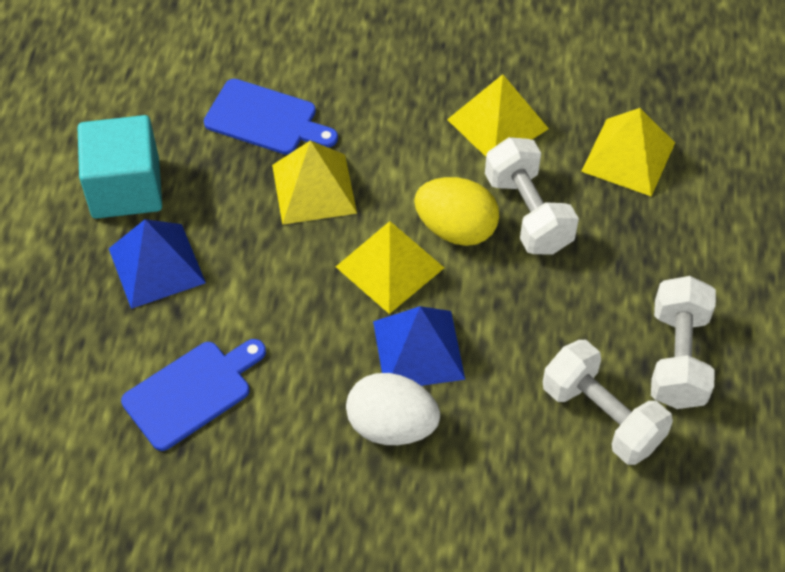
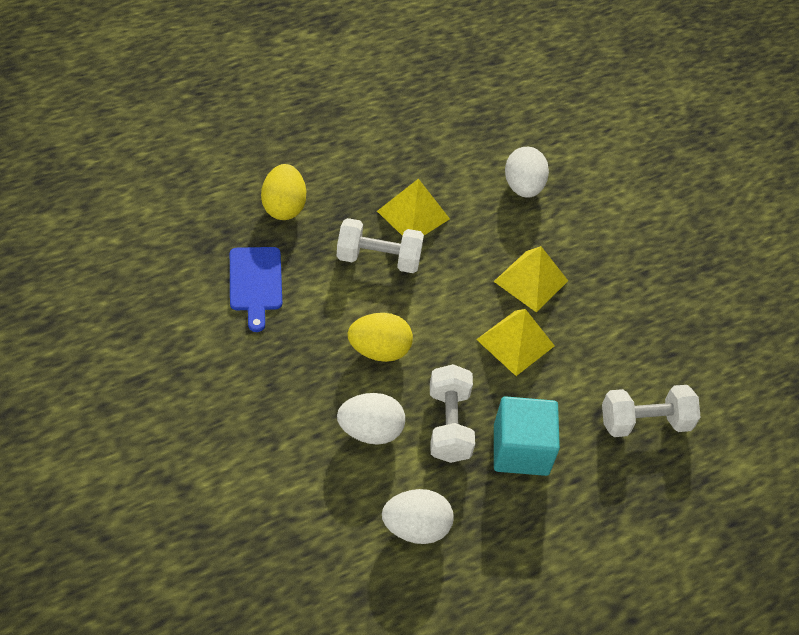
blue cutting board: [121,339,266,451] [204,79,338,155] = 2 -> [230,247,282,332] = 1
blue pyramid: [109,219,206,309] [373,306,465,386] = 2 -> none = 0
white egg: [346,373,440,445] = 1 -> [337,393,405,445] [382,489,454,544] [505,147,549,198] = 3
yellow egg: [414,177,499,246] = 1 -> [261,164,306,220] [348,313,413,362] = 2
yellow pyramid: [272,140,357,225] [336,221,444,314] [447,74,549,157] [581,108,675,197] = 4 -> [377,179,450,236] [476,309,555,376] [494,246,568,312] = 3

